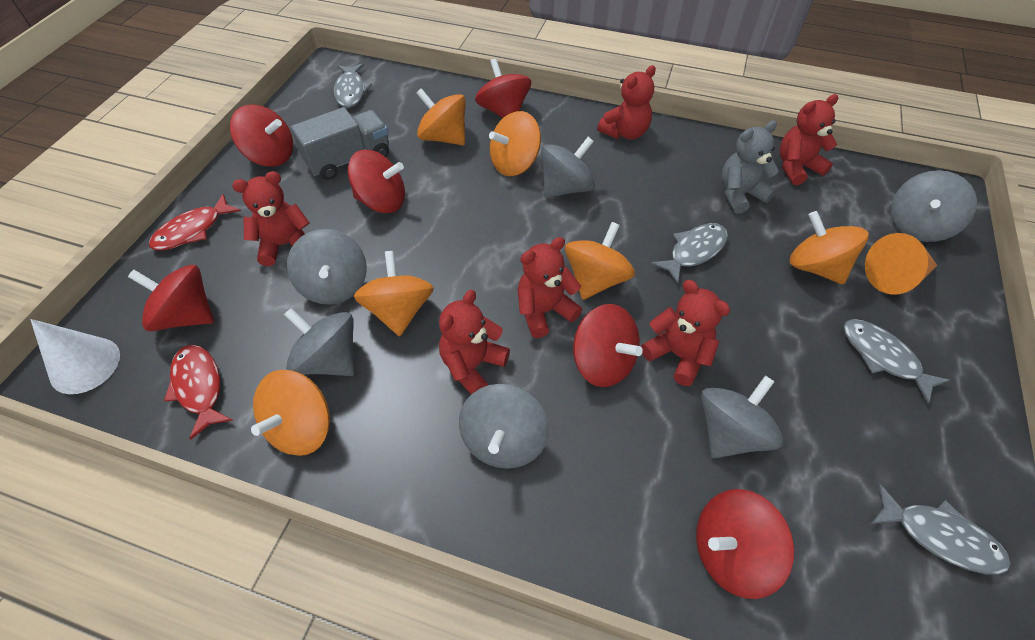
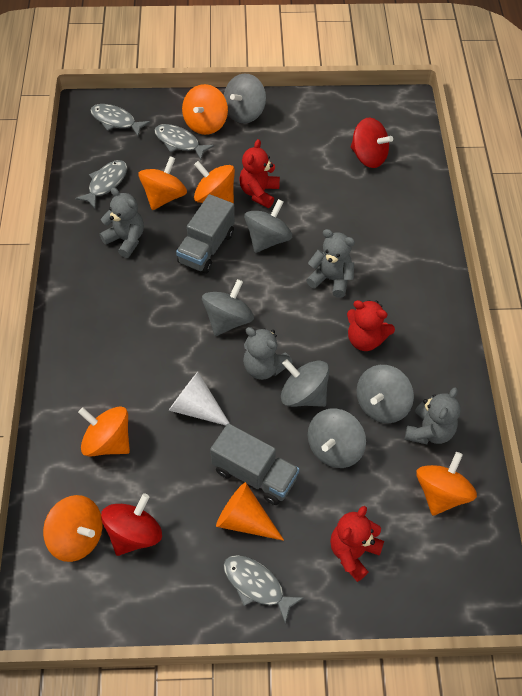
grey teddy bear: [721,121,779,214] = 1 -> [100,188,144,258] [243,327,293,380] [306,229,355,298] [405,388,461,444] = 4
grey truck: [291,107,389,180] = 1 -> [176,194,235,274] [210,423,299,505] = 2
red fish: [149,194,241,250] [164,345,233,440] = 2 -> none = 0
red spinning top: [128,265,214,331] [230,104,293,167] [348,150,405,213] [475,59,531,118] [573,304,643,387] [696,489,794,599] = 6 -> [101,493,162,556] [351,118,393,168] = 2
red teddy bear: [232,171,310,266] [439,290,510,394] [518,237,582,338] [597,65,656,140] [641,280,730,386] [780,94,838,185] = 6 -> [239,139,280,208] [330,506,384,582] [347,300,395,351] = 3

